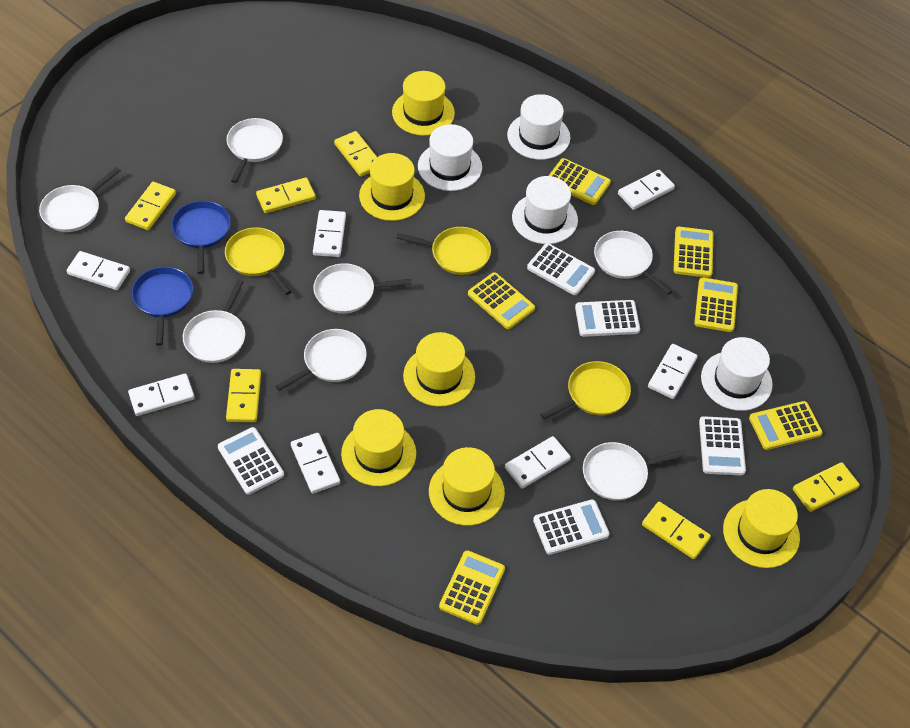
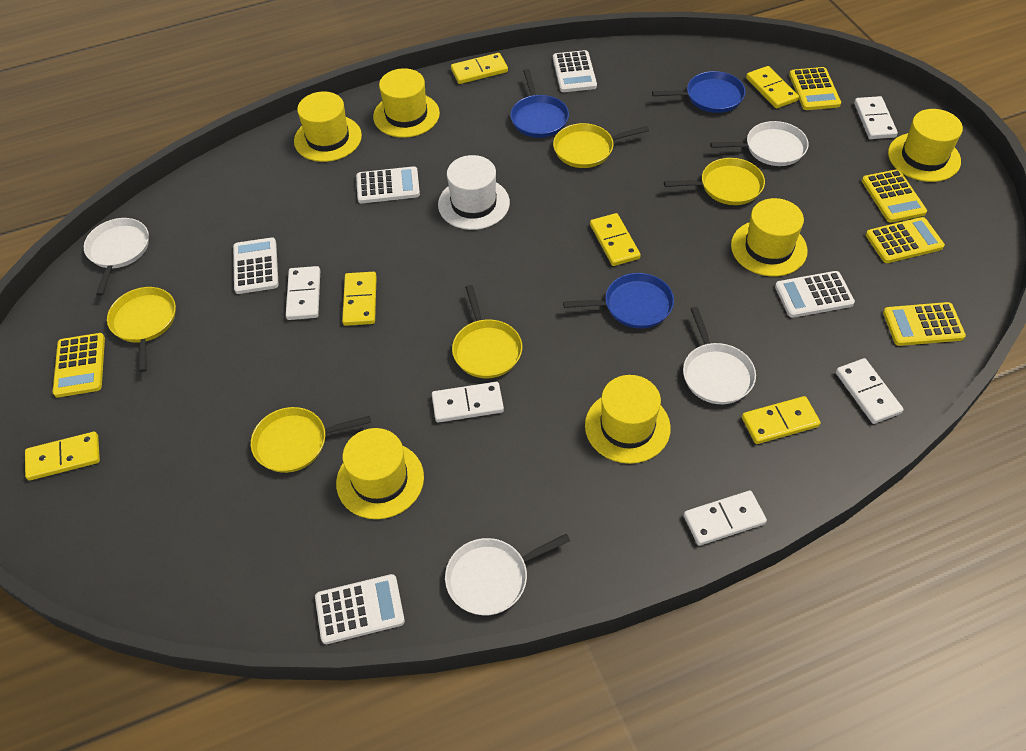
blue pan: [132,267,193,346] [171,201,231,274] = 2 -> [510,69,569,138] [563,273,674,329] [652,71,746,113] = 3
white domino: [67,251,130,290] [128,374,194,416] [291,433,340,494] [313,210,346,257] [505,436,571,489] [618,170,675,210] [648,344,697,399] = 7 -> [286,266,320,320] [432,382,504,423] [684,491,767,546] [836,358,904,424] [854,96,898,139] = 5
white hat: [418,124,482,191] [507,94,570,160] [512,176,578,244] [701,337,773,411] = 4 -> [438,155,510,230] = 1
white pan: [39,167,121,232] [183,280,245,363] [227,118,283,183] [276,329,367,391] [313,263,412,314] [583,442,686,500] [594,231,672,295] = 7 -> [84,218,149,296] [445,534,570,615] [683,307,756,404] [710,121,809,166] = 4
yellow calculator: [439,550,505,625] [468,272,535,329] [549,158,611,205] [673,227,713,278] [694,277,738,332] [749,401,822,450] = 6 -> [53,333,105,397] [789,67,841,110] [862,169,927,223] [866,217,945,263] [883,302,966,346] = 5
yellow pan: [225,227,291,295] [396,227,491,275] [540,361,631,419] = 3 -> [107,287,176,372] [251,407,371,473] [452,285,522,378] [553,123,649,168] [664,158,765,205] = 5

